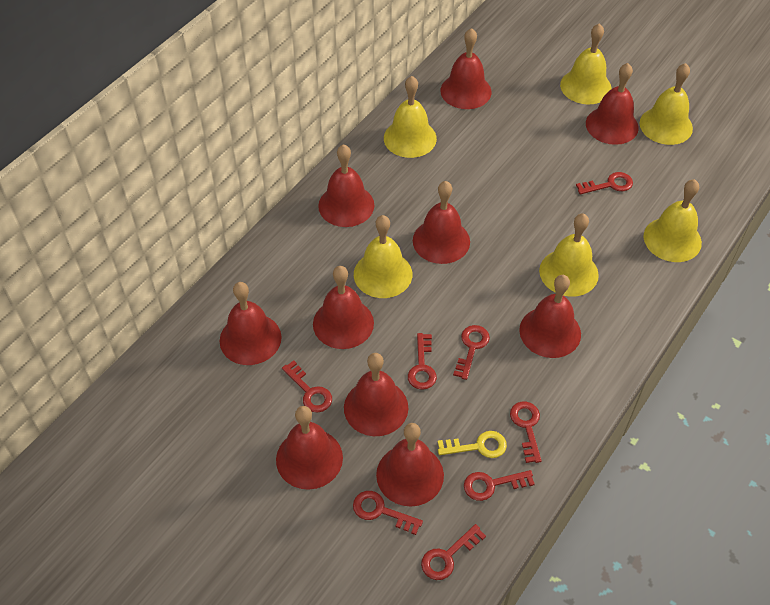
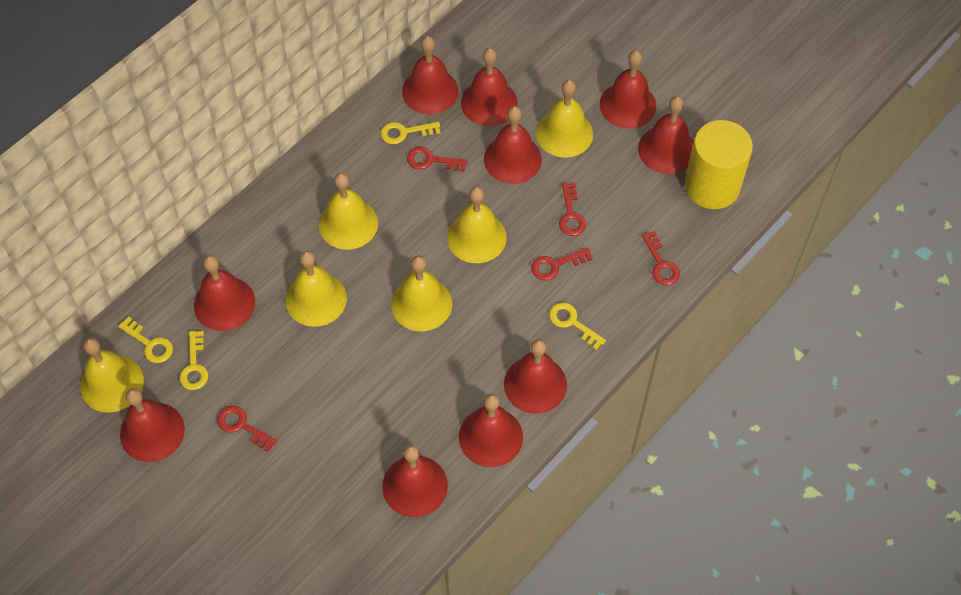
red key: [282,360,332,412] [353,491,423,535] [408,333,437,390] [421,524,486,580] [453,325,490,380] [464,470,535,501] [510,402,542,463] [576,172,633,194] = 8 -> [217,406,277,452] [407,147,468,172] [531,247,593,281] [559,183,586,236] [642,231,680,286] = 5
yellow cylinder: none = 0 -> [685,120,753,209] = 1
yellow key: [438,431,507,458] = 1 -> [118,316,173,363] [180,331,208,390] [381,122,441,144] [549,302,606,350] = 4

